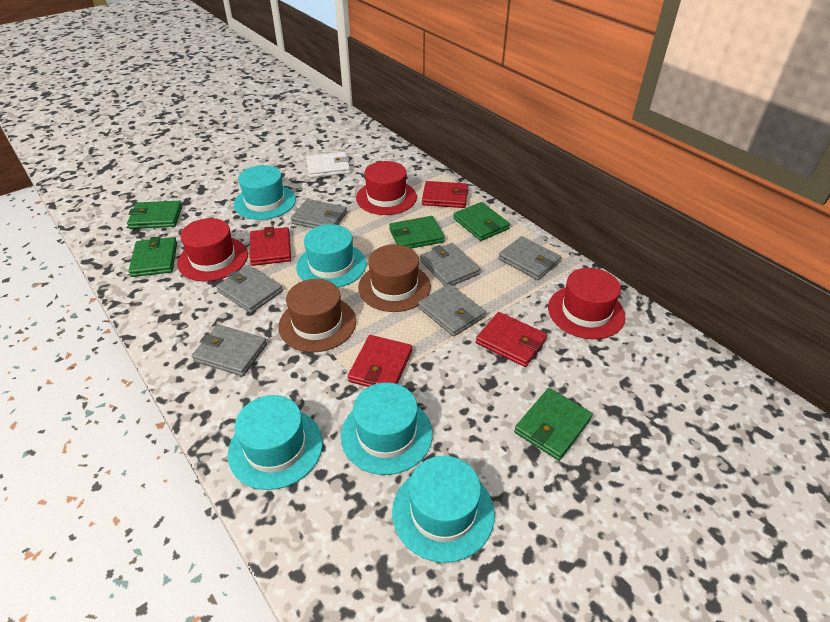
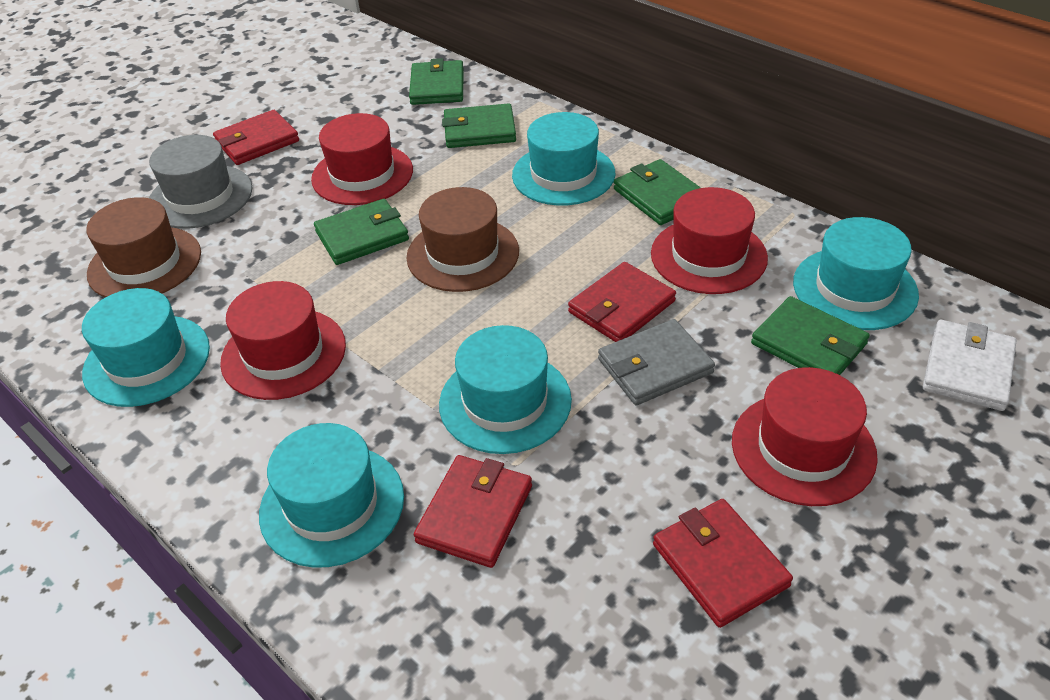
grey hat: none = 0 -> [149,135,253,229] = 1
grey wallet: [192,325,267,376] [216,265,283,313] [291,199,347,228] [418,284,486,337] [420,243,480,286] [498,236,561,280] = 6 -> [598,319,715,405] = 1
red hat: [177,218,248,281] [356,161,417,215] [548,268,626,339] = 3 -> [220,281,346,400] [311,113,413,205] [651,187,768,294] [732,367,878,506] = 4

